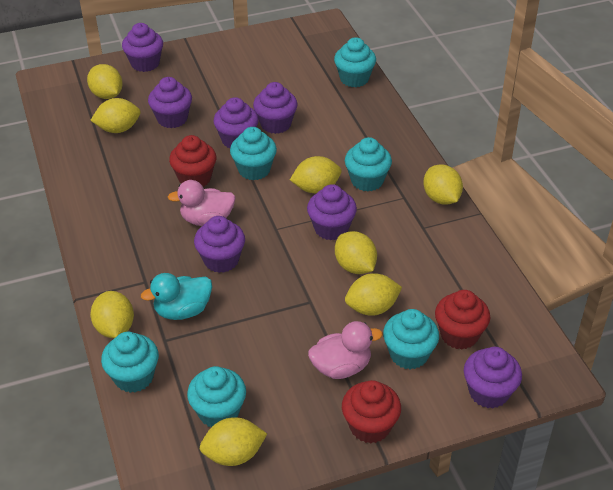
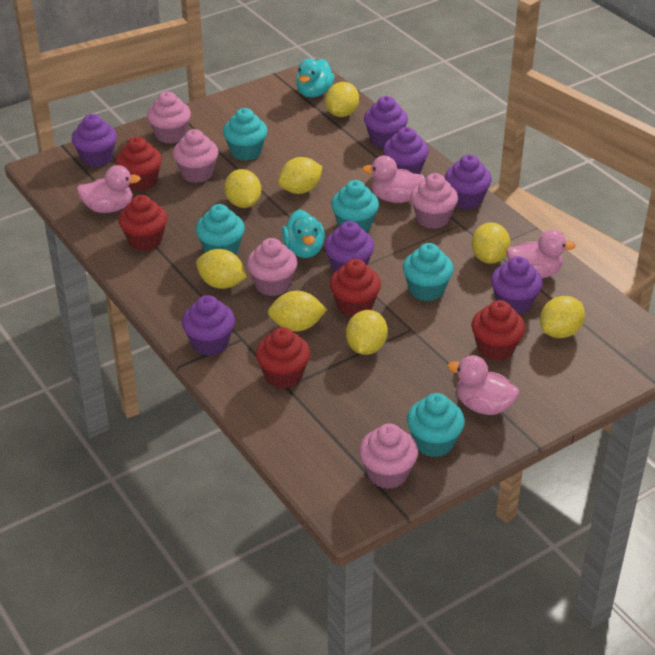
pink cupcake: none = 0 -> [147,92,191,144] [173,129,218,183] [247,238,297,296] [359,424,418,489] [411,173,458,229] = 5
pink duck: [168,180,236,226] [308,321,383,379] = 2 -> [77,165,141,213] [362,156,425,203] [447,355,519,415] [506,230,576,278] = 4
red cupcake: [169,135,216,187] [342,380,401,443] [435,290,490,350] = 3 -> [116,137,162,191] [118,195,167,251] [256,327,310,389] [330,259,381,317] [471,300,525,361] = 5
turquoise cupcake: [101,332,159,393] [187,366,246,427] [230,127,277,180] [334,37,376,87] [345,137,392,192] [383,309,439,369] = 6 -> [196,204,245,255] [223,108,267,161] [331,180,379,233] [403,243,454,301] [407,393,465,457] = 5
turquoise duck: [141,273,212,320] = 1 -> [282,209,325,258] [296,59,335,97] = 2

